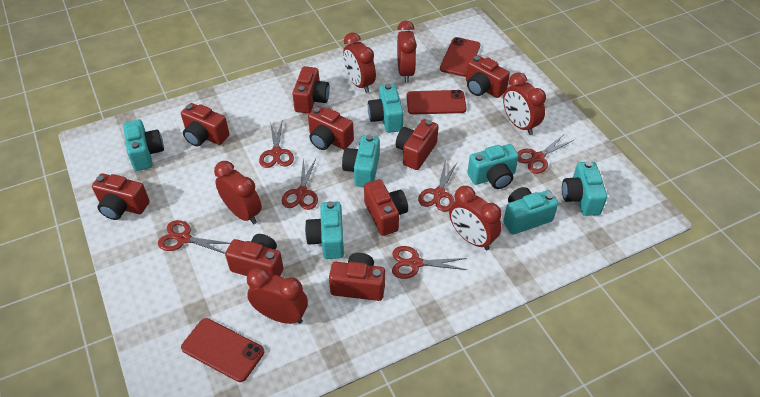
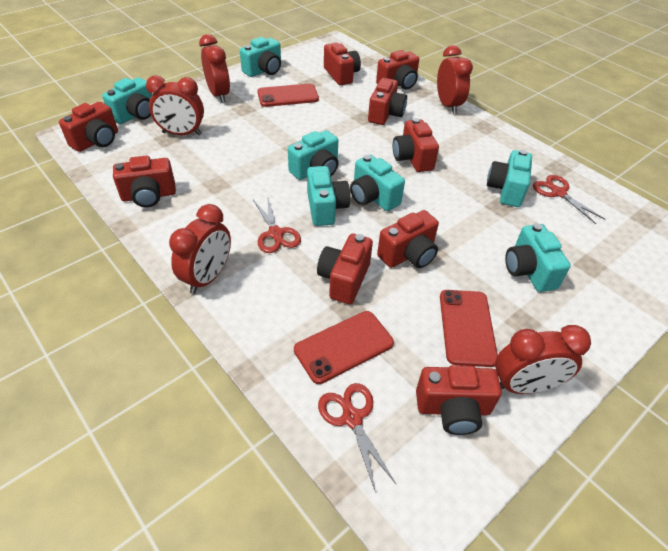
red clock: [214,161,262,224] [247,267,308,324] [343,32,376,93] [397,20,417,83] [449,186,502,251] [503,72,546,135] = 6 -> [146,75,204,135] [169,204,231,294] [199,34,230,103] [437,45,473,114] [495,325,591,394] = 5
red scissors: [158,220,230,254] [259,122,294,168] [282,157,318,210] [392,246,467,279] [418,159,458,212] [517,134,574,174] = 6 -> [253,195,301,253] [318,383,396,493] [533,175,606,224] = 3

